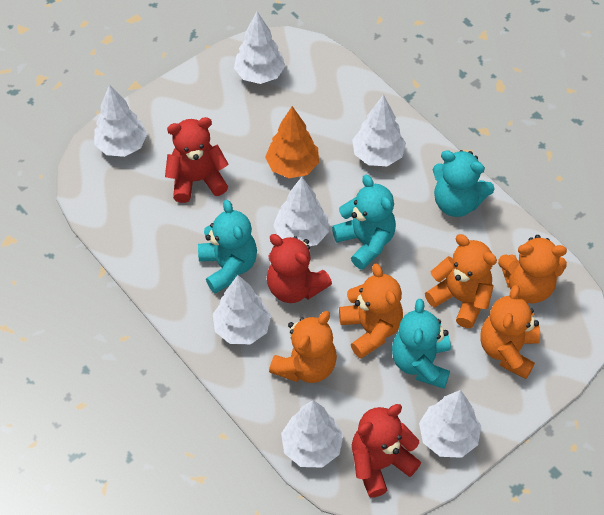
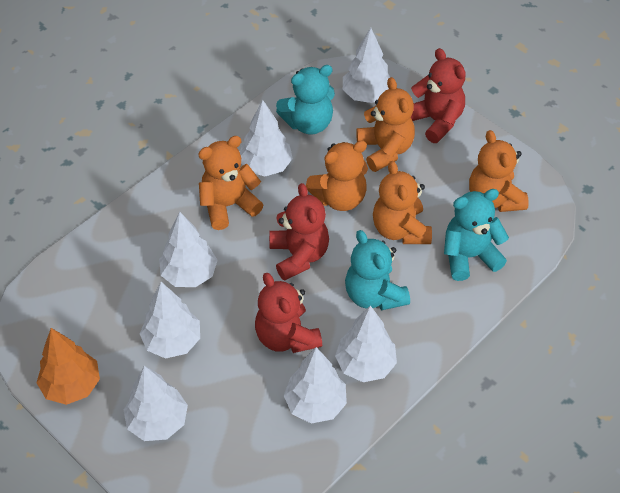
turquoise teddy bear: [198,200,257,294] [332,175,396,270] [392,299,451,389] [433,150,494,217] = 4 -> [276,65,335,135] [345,230,410,311] [444,189,509,281] = 3

